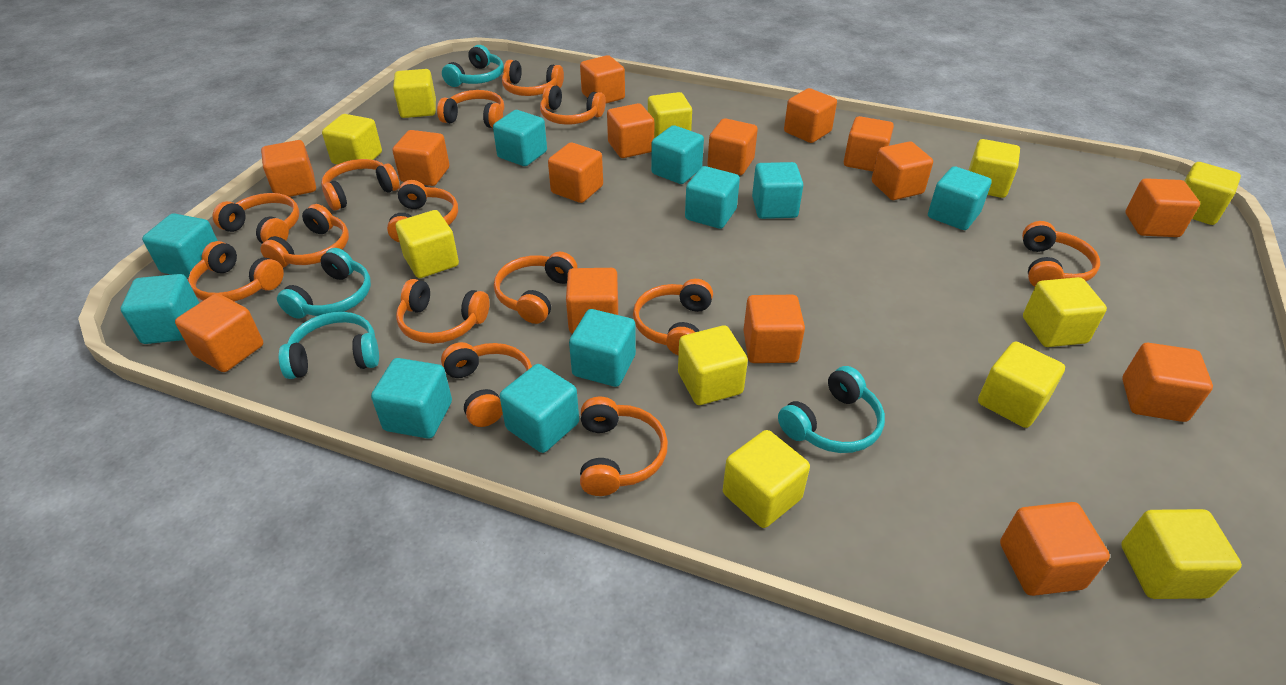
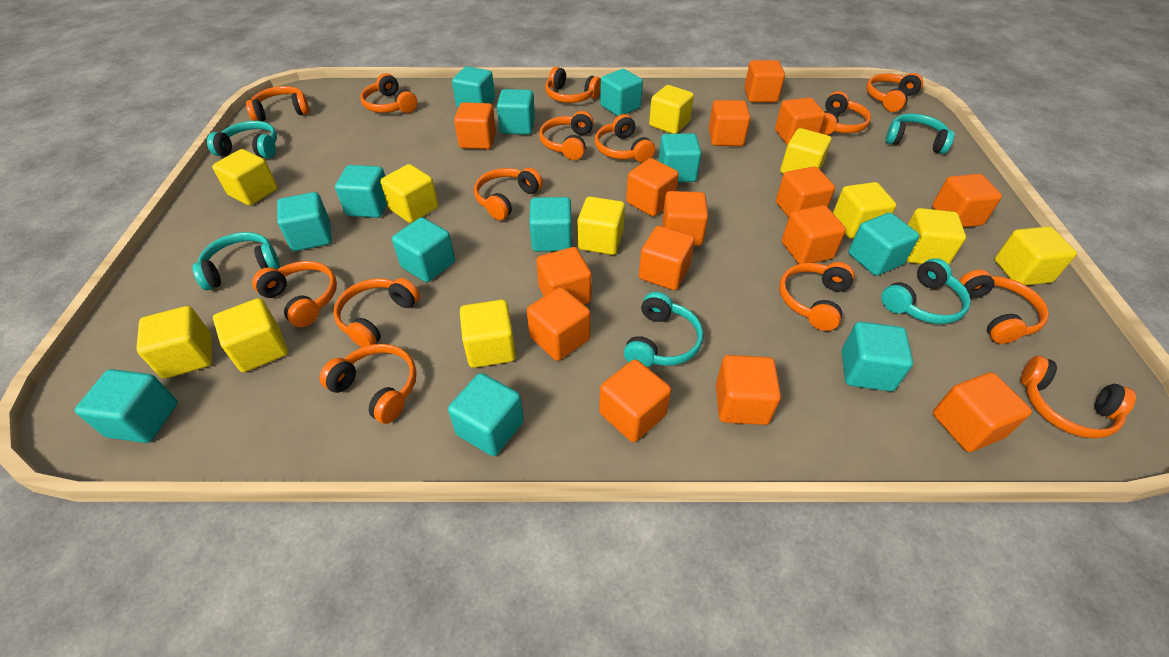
turquoise cube: [121,274,199,344] [142,213,218,278] [371,358,452,439] [493,110,547,166] [500,364,579,453] [569,309,636,387] [651,125,704,184] [685,166,740,229] [752,162,803,219] [928,166,992,230] = 10 -> [75,369,178,443] [277,192,332,251] [335,165,387,218] [392,217,455,282] [448,373,524,456] [452,66,495,108] [497,89,535,135] [529,197,572,252] [600,69,643,116] [659,133,701,182] [842,322,913,392] [848,213,920,276] = 12
turquoise headphones: [277,248,371,319] [278,312,379,379] [442,45,504,87] [778,366,885,453] = 4 -> [192,232,280,290] [207,121,277,158] [624,292,703,367] [881,258,971,324] [885,114,955,154] = 5

